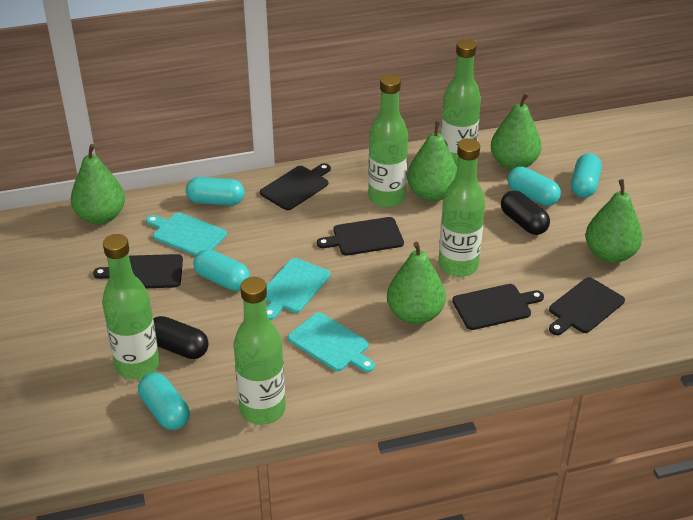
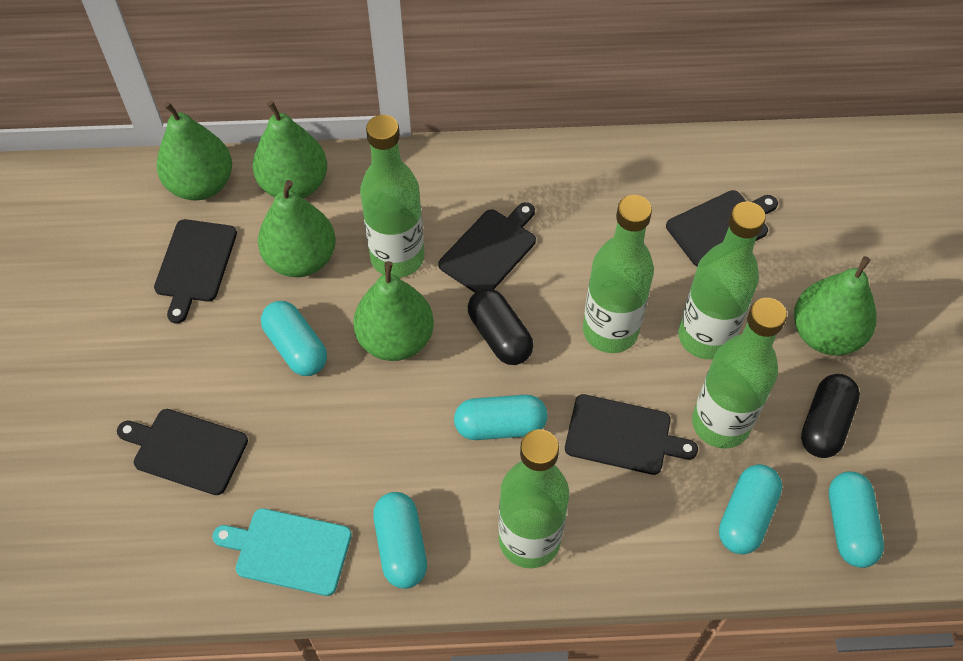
turquoise cutting board: [146,213,227,256] [266,258,331,320] [288,312,375,372] = 3 -> [212,508,352,596] = 1

